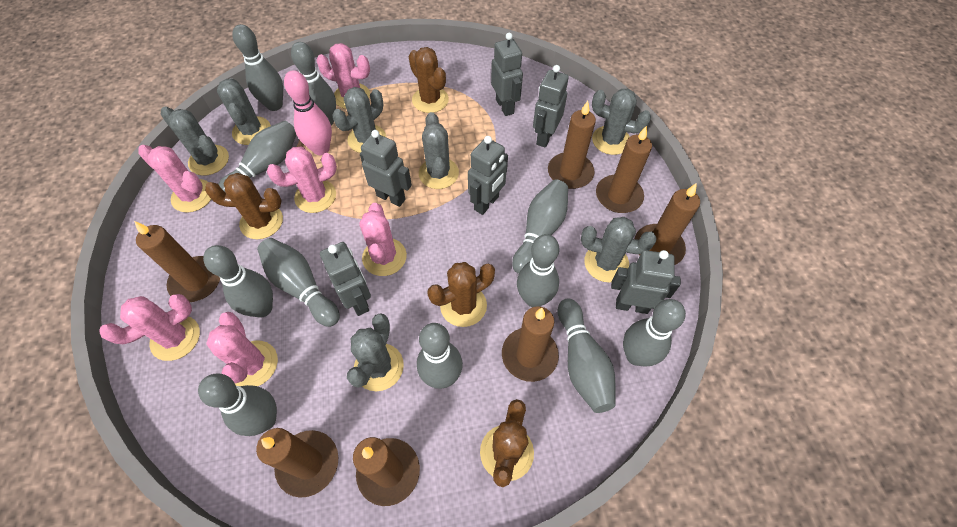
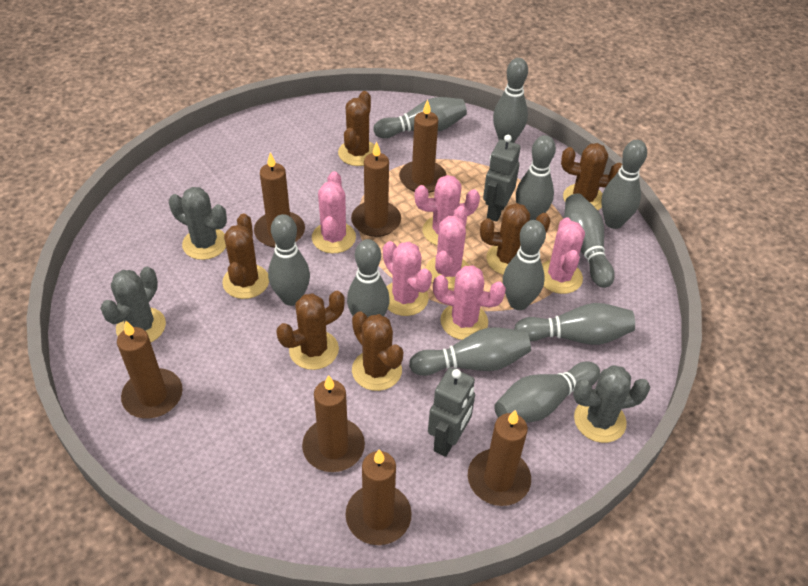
brown cactus: [205,173,283,239] [409,47,449,113] [427,262,495,327] [480,399,534,487] = 4 -> [222,213,269,299] [276,291,345,370] [338,91,375,166] [352,311,403,391] [480,203,550,275] [561,143,622,210] = 6
grey cactus: [161,107,229,176] [217,78,271,145] [332,87,386,153] [347,313,404,391] [419,112,459,189] [581,217,657,283] [592,89,651,155] = 7 -> [100,267,166,342] [169,187,227,260] [573,365,651,443] = 3
grey robot: [320,242,371,316] [360,130,412,207] [468,136,508,215] [491,33,523,116] [533,65,569,148] [611,250,681,314] = 6 -> [428,368,475,457] [483,135,520,222] = 2
pink bowling pin: [284,70,332,155] = 1 -> none = 0

